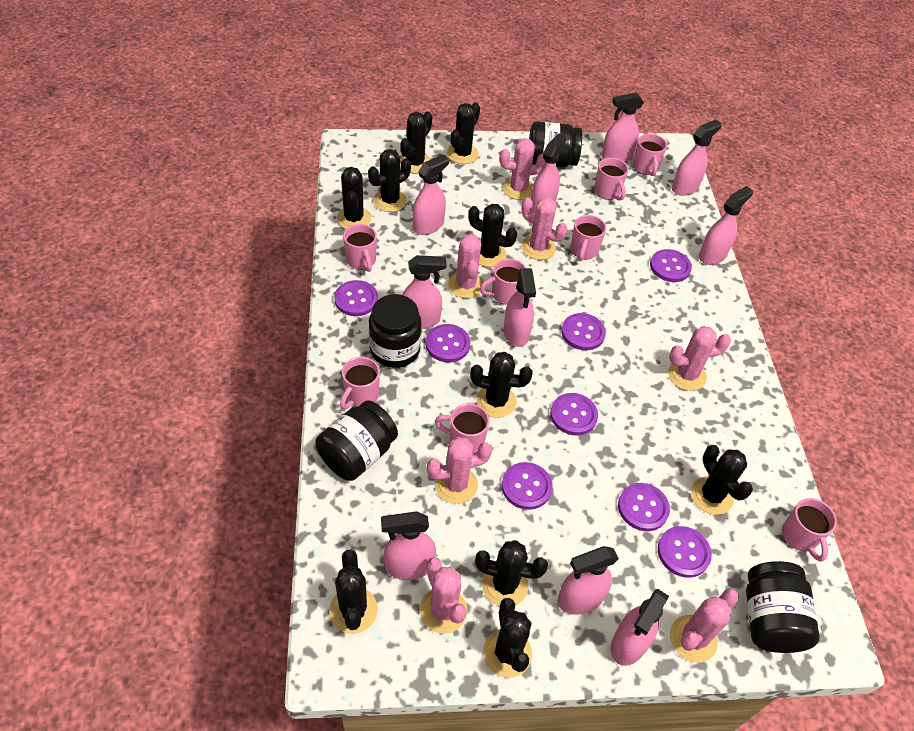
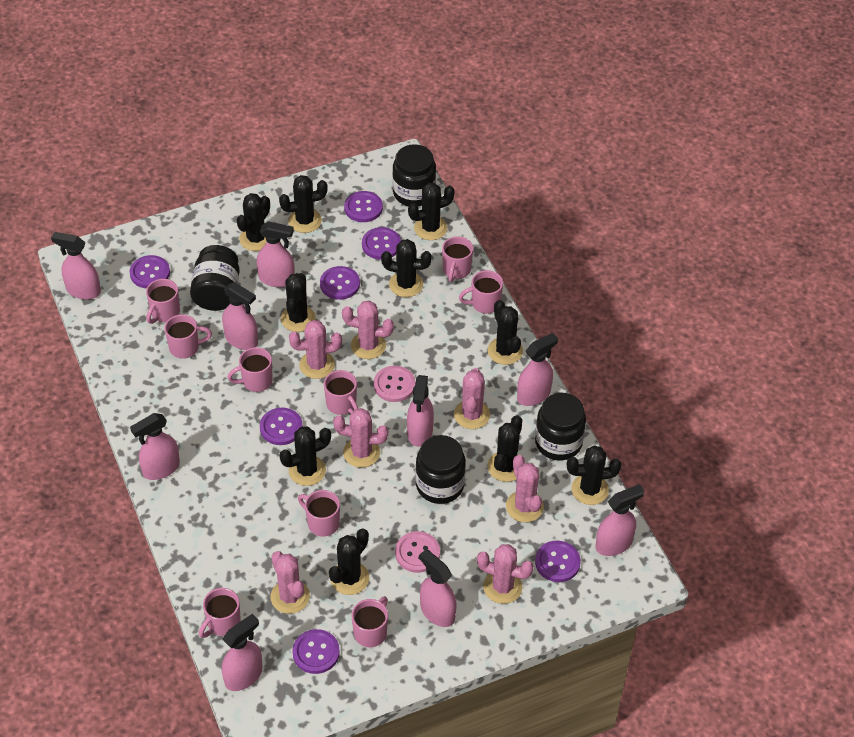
pink button: none = 0 -> [374,366,415,402] [395,531,440,573] = 2
pink mug: [340,357,380,409] [343,224,377,272] [435,403,490,453] [480,259,526,305] [570,215,606,261] [594,158,628,201] [633,134,667,176] [782,498,837,562] = 8 -> [146,279,180,324] [164,314,212,359] [199,588,241,638] [227,347,273,392] [298,490,340,537] [324,370,358,415] [351,596,388,647] [442,236,473,282] [459,270,503,314] = 9
pink spray bottle: [381,511,436,580] [402,255,447,329] [413,154,449,235] [504,268,536,347] [531,133,566,212] [557,546,619,615] [601,93,644,162] [611,589,669,666] [672,119,722,196] [699,186,753,265] = 10 -> [51,232,101,299] [130,413,180,480] [222,282,258,350] [222,614,262,691] [257,221,295,287] [407,375,434,447] [419,549,457,627] [517,333,558,406] [596,484,644,556] = 9
purple button: [334,280,378,316] [426,324,471,362] [502,462,552,510] [550,393,598,435] [561,313,606,350] [618,483,670,531] [650,249,692,282] [658,526,712,578] = 8 -> [129,255,170,288] [260,408,303,445] [292,629,340,674] [320,266,360,300] [344,191,383,222] [362,227,401,260] [535,541,581,582] = 7

